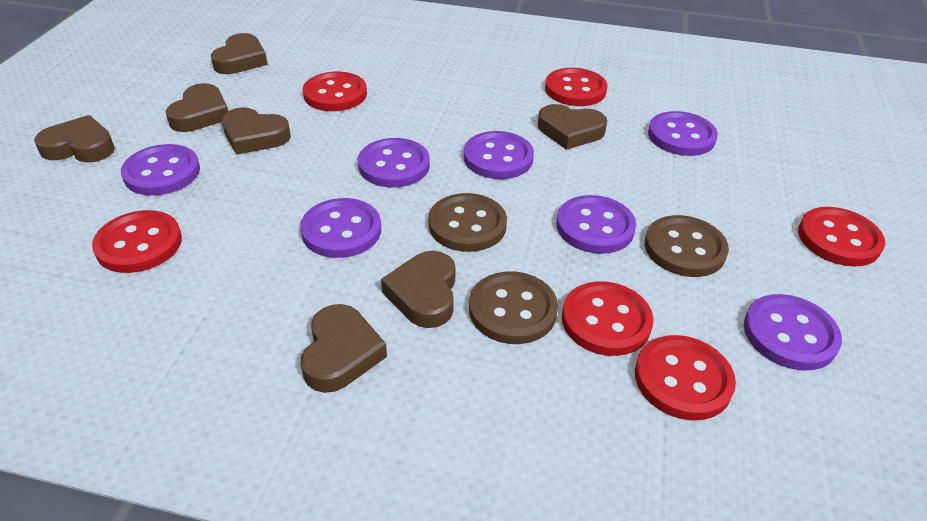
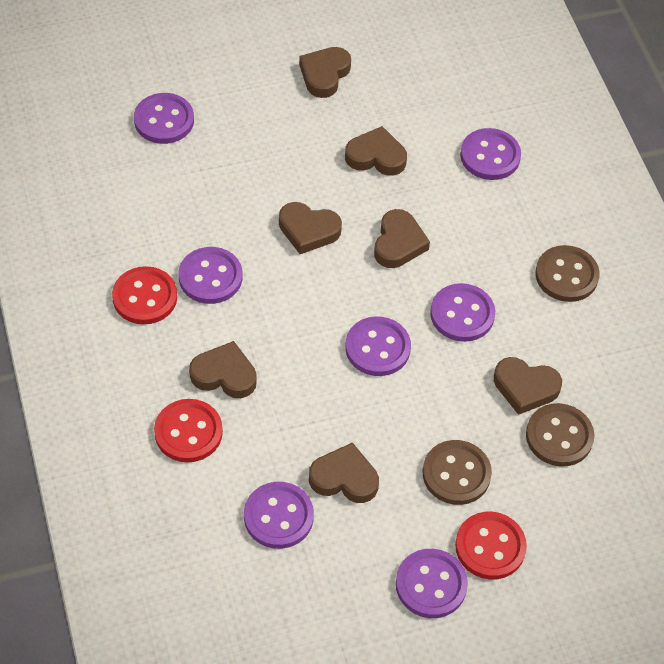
red button: [92,210,182,273] [303,72,367,111] [545,68,607,106] [562,281,654,356] [635,335,736,420] [798,207,885,267] = 6 -> [112,266,177,324] [154,399,223,462] [455,512,527,580] = 3

